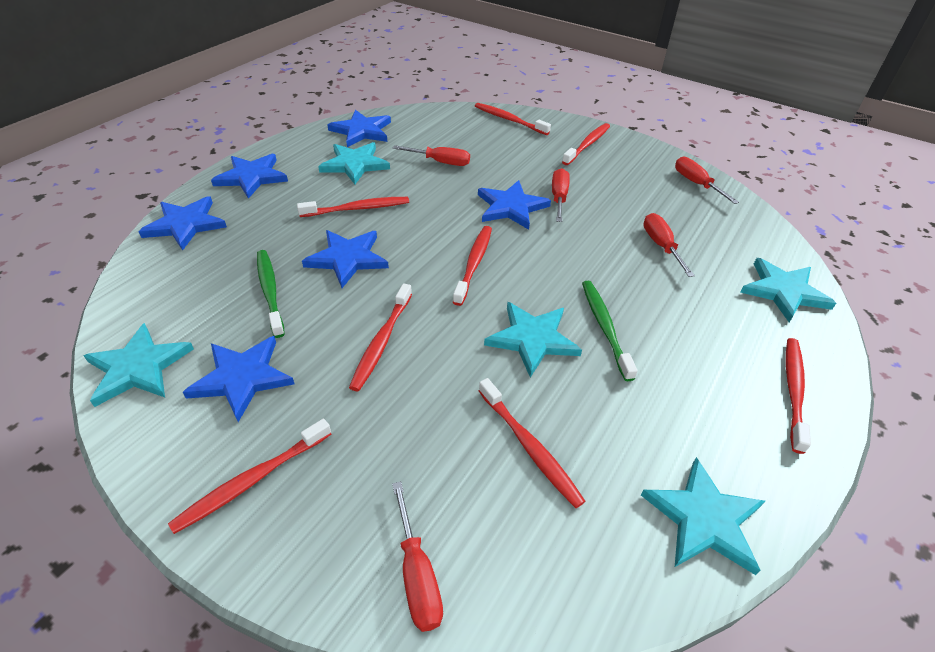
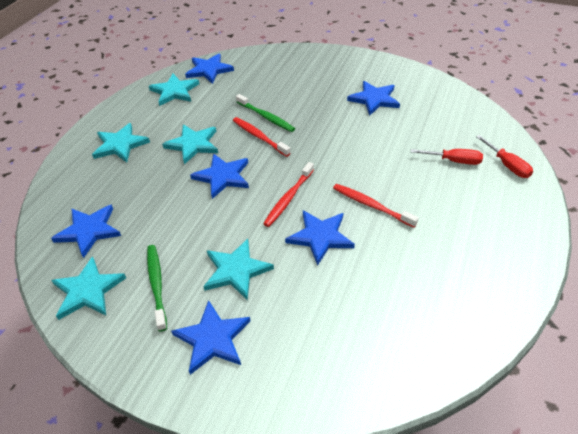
red screwdriver: [392,481,443,632] [393,145,470,166] [552,168,570,222] [643,213,695,277] [675,157,739,204] = 5 -> [411,149,483,165] [476,135,533,178] = 2
red toothbrush: [168,419,331,534] [297,197,409,217] [349,283,412,391] [453,226,492,306] [475,103,551,135] [479,378,585,508] [562,123,610,165] [786,338,811,454] = 8 -> [233,117,291,157] [263,162,314,227] [333,184,419,228] = 3

